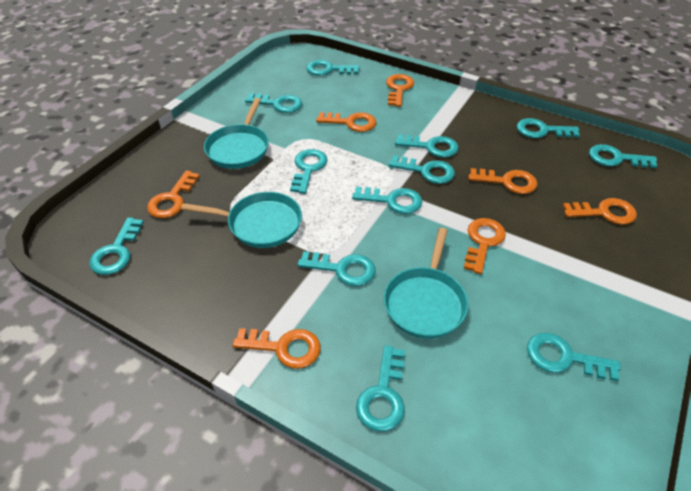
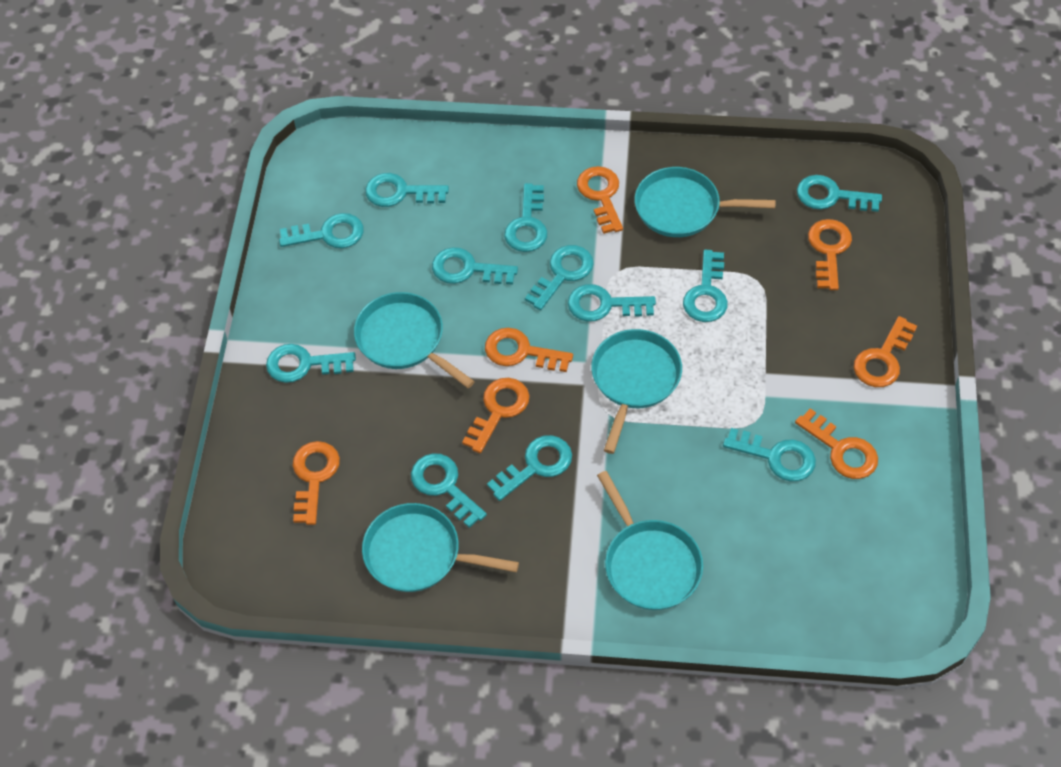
turquoise pan: [181,192,302,248] [204,98,269,169] [384,228,469,339] = 3 -> [354,292,475,388] [362,503,519,592] [591,329,682,454] [597,471,703,610] [635,167,776,237] = 5

